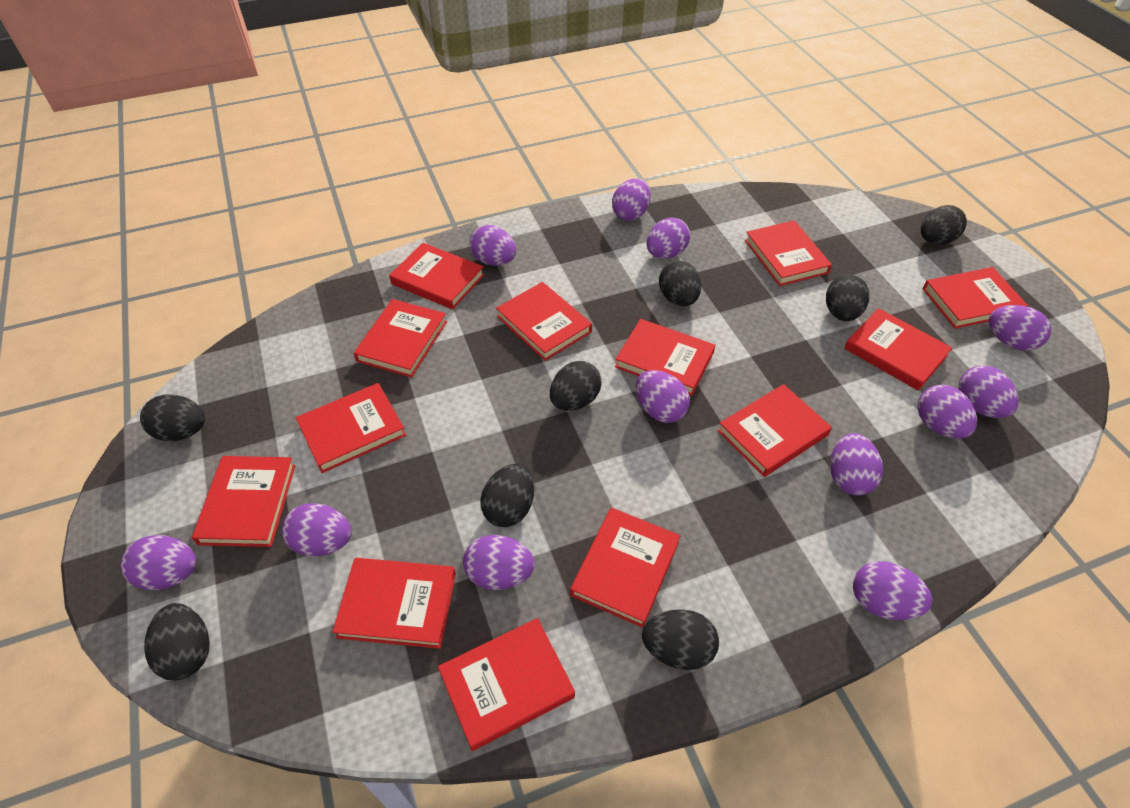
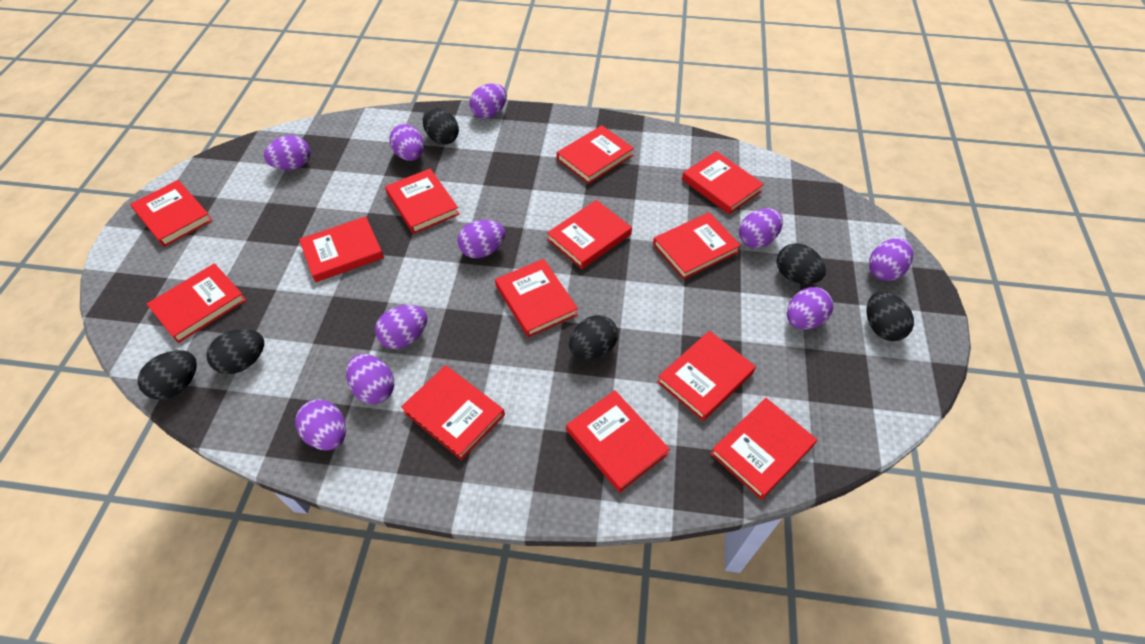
black egg: [140,394,205,441] [144,603,210,680] [480,464,534,527] [550,361,602,411] [642,609,719,670] [659,260,701,306] [826,274,869,321] [921,205,967,245] = 8 -> [138,350,197,400] [206,329,264,374] [423,108,459,145] [569,315,618,359] [777,243,826,284] [866,292,914,341] = 6
purple egg: [121,535,196,590] [282,503,352,556] [463,535,535,590] [470,225,516,266] [612,178,651,221] [636,370,690,423] [647,218,690,259] [830,433,883,496] [853,561,933,620] [917,385,977,439] [958,365,1019,418] [989,305,1051,351] = 12 -> [264,135,310,170] [295,399,346,450] [346,354,394,404] [375,305,427,349] [389,124,424,161] [457,220,505,258] [469,83,507,119] [739,209,783,248] [787,287,833,330] [869,238,913,281] = 10

